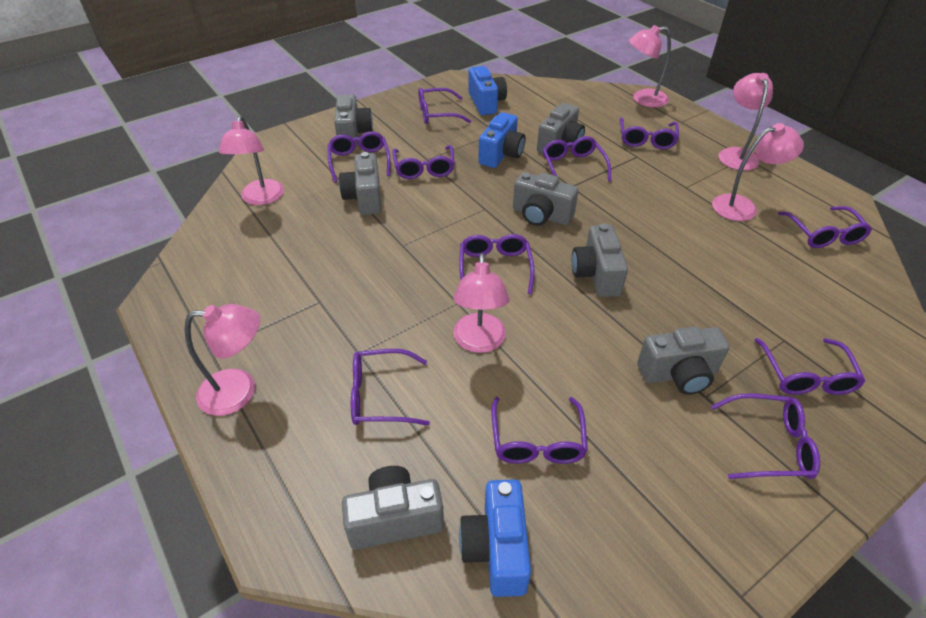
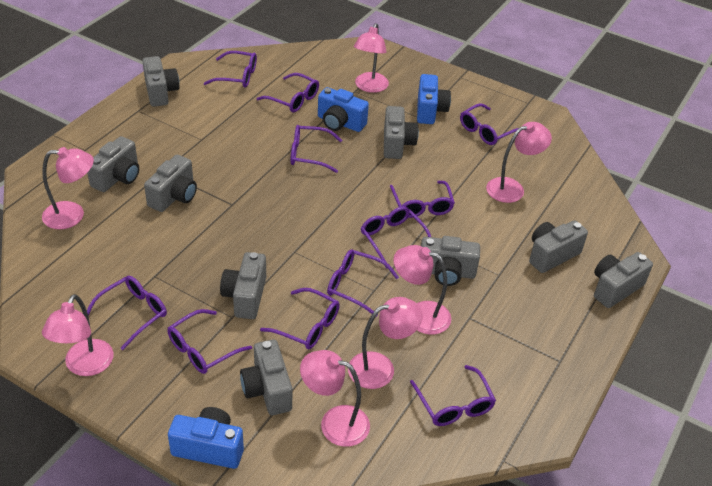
grey camera: [334,94,373,146] [339,152,382,215] [342,466,444,550] [513,172,579,226] [537,103,585,154] [572,224,628,297] [637,327,729,395] = 7 -> [87,136,139,192] [143,56,180,107] [144,155,197,212] [220,252,266,319] [240,340,292,415] [384,106,419,159] [421,236,480,286] [529,220,588,273] [594,252,653,308] = 9
pink lamp: [185,304,260,416] [219,115,284,205] [453,253,510,353] [629,25,671,107] [712,123,804,221] [718,73,773,170] = 6 -> [42,147,94,229] [42,294,113,376] [300,350,370,447] [348,297,423,389] [354,23,389,93] [394,245,451,335] [486,122,552,203] = 7

